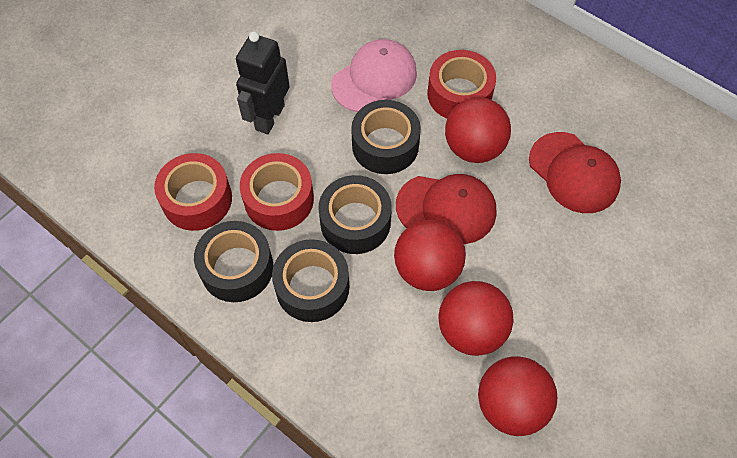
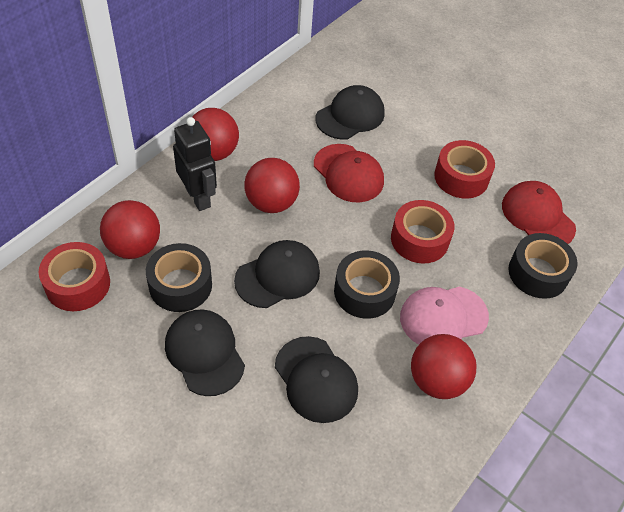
black cap: none = 0 -> [165,310,245,396] [234,240,320,308] [275,336,358,423] [315,85,385,139] = 4
black tape: [194,221,273,302] [272,239,349,322] [318,175,392,254] [351,100,421,174] = 4 -> [146,243,212,312] [334,250,400,319] [508,233,578,299] = 3

